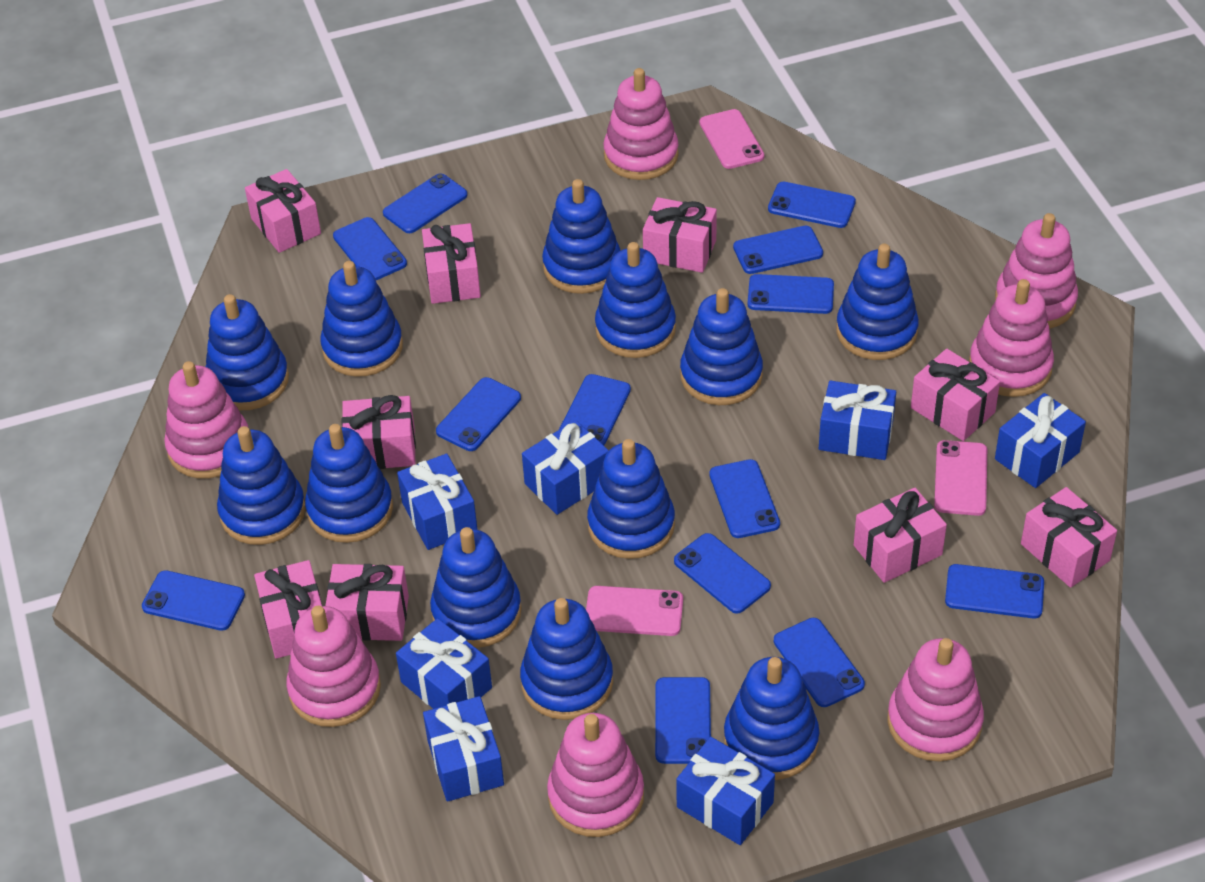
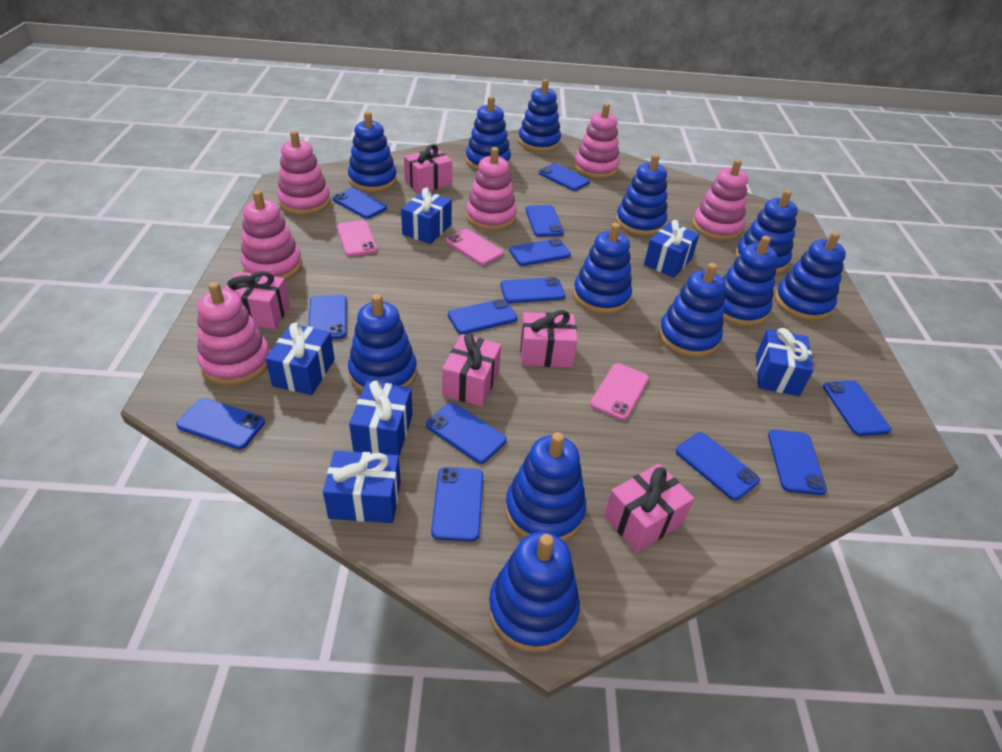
blue gift: [396,618,492,709] [397,454,478,550] [423,696,504,802] [522,420,609,515] [676,737,775,845] [819,381,896,460] [995,393,1086,488] = 7 -> [265,323,335,395] [323,451,401,523] [349,381,413,456] [401,187,452,244] [644,220,699,278] [756,328,814,396] = 6
pink gift: [245,169,321,253] [254,560,322,659] [325,564,409,641] [342,395,416,469] [422,223,481,304] [643,197,717,273] [854,488,947,583] [911,349,1000,441] [1021,487,1117,588] = 9 -> [224,271,290,329] [404,144,452,194] [442,333,501,406] [520,310,578,367] [604,464,694,553] = 5
pink stacking toy: [164,361,248,479] [286,606,381,727] [547,713,644,837] [603,68,679,180] [887,638,984,762] [969,279,1054,397] [995,213,1078,329] = 7 -> [197,282,270,386] [241,190,302,280] [277,131,331,215] [466,147,517,231] [574,103,620,179] [692,159,748,241] = 6

